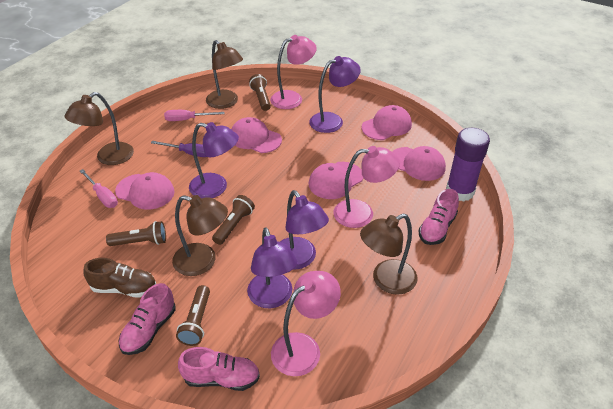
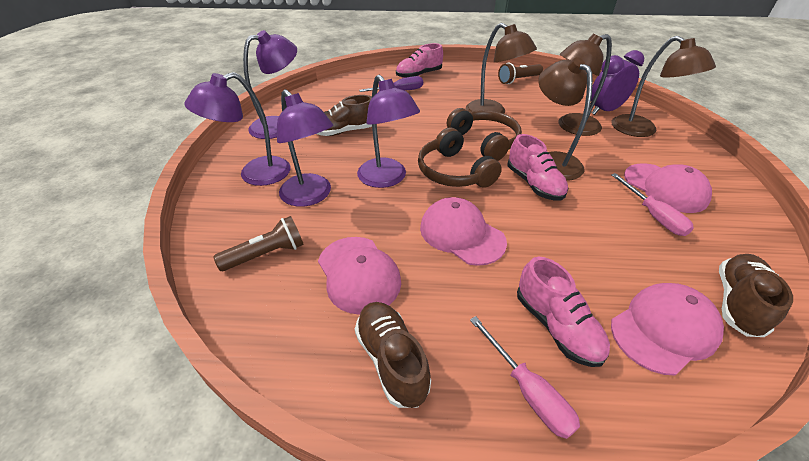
brown flashlight: [106,221,166,246] [176,285,210,346] [212,195,255,245] [249,74,271,111] = 4 -> [213,216,304,271] [498,63,543,84] = 2
brown headphones: none = 0 -> [418,127,502,187] [447,108,522,161] = 2
brown shoe: [83,258,156,298] = 1 -> [317,95,372,136] [355,302,431,408] [719,254,793,337] = 3
pink cap: [115,172,175,210] [231,117,282,153] [309,162,363,199] [362,105,412,140] [392,146,446,181] = 5 -> [318,237,401,315] [420,197,507,266] [611,283,724,376] [624,163,712,213] = 4
pink lamp: [270,35,317,109] [271,271,341,376] [333,146,400,228] = 3 -> none = 0
purple clock: none = 0 -> [591,50,644,115] = 1
purple glue stick: [446,128,490,202] = 1 -> none = 0

